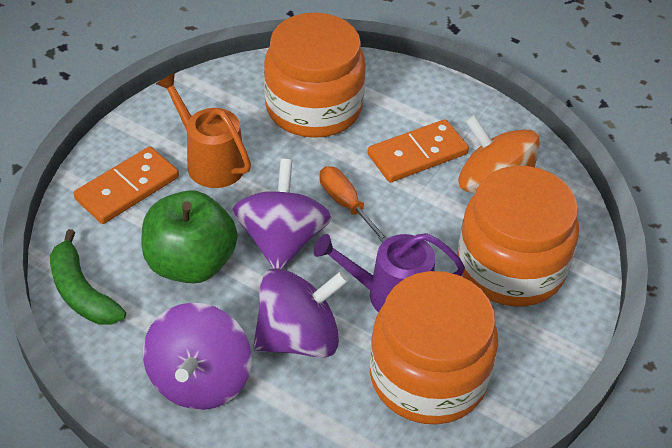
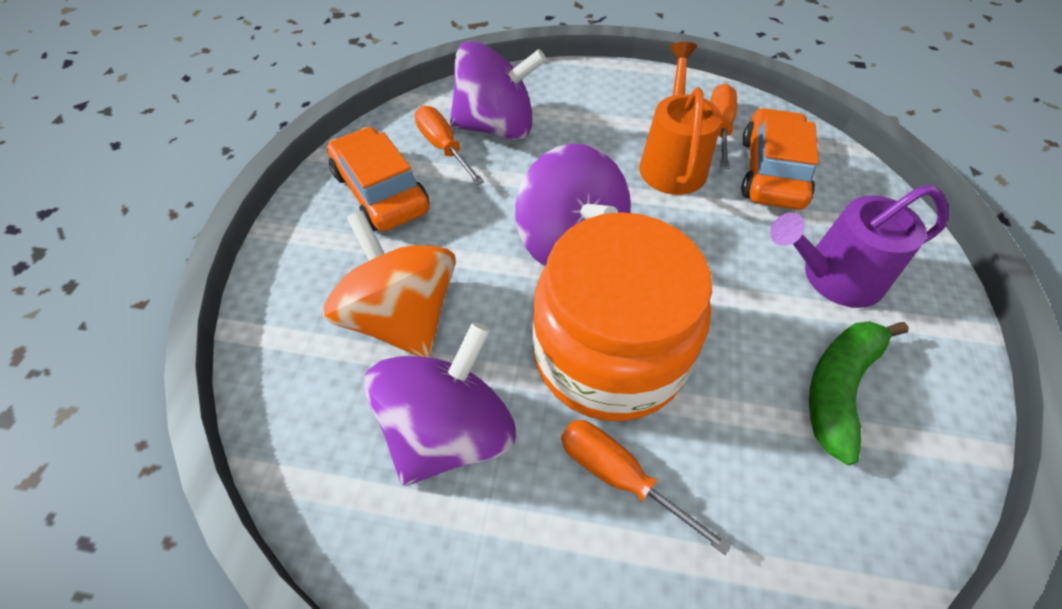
green apple: [141,190,238,284] = 1 -> none = 0
orange car: none = 0 -> [327,127,429,232] [741,108,819,210] = 2
orange domino: [74,146,179,224] [368,119,469,183] = 2 -> none = 0
orange jar: [264,13,366,138] [370,271,498,424] [457,166,579,307] = 3 -> [533,212,712,421] = 1
orange screwdriver: [319,166,388,243] = 1 -> [415,106,484,185] [561,420,732,555] [711,84,737,169] = 3

